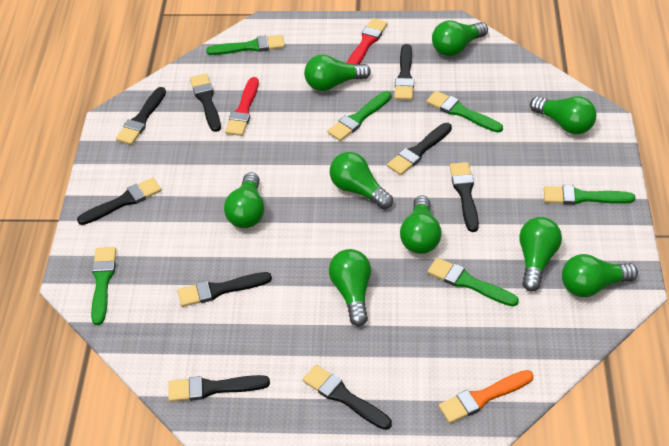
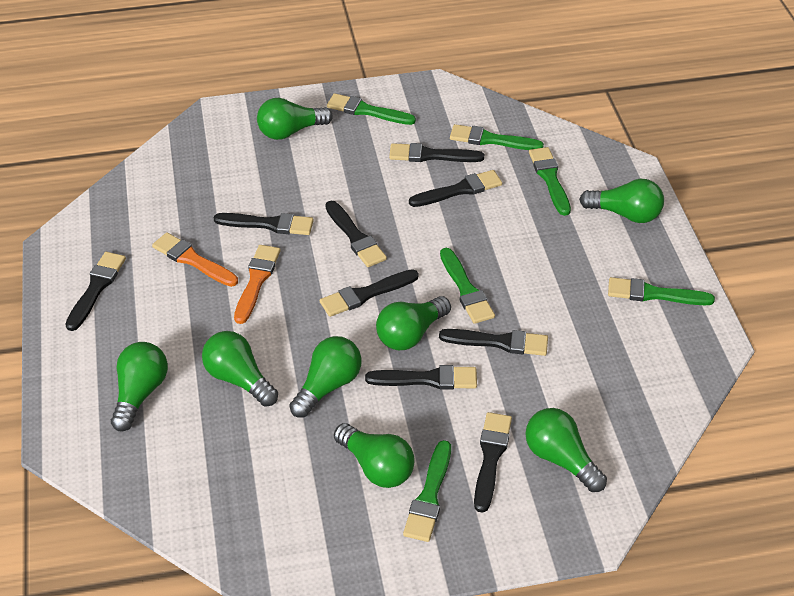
green light bulb: [224,172,264,228] [304,54,371,91] [329,249,371,326] [330,152,393,209] [400,195,442,254] [432,21,488,56] [519,217,562,292] [530,96,597,134] [562,254,638,297] = 9 -> [111,342,168,431] [202,331,278,407] [257,98,333,140] [289,336,361,418] [334,423,415,488] [376,296,451,350] [525,408,607,492] [579,179,664,223] = 8
orange brush: [439,370,534,423] = 1 -> [152,232,238,287] [234,245,280,324] = 2
red brush: [225,77,259,136] [347,18,388,65] = 2 -> none = 0

